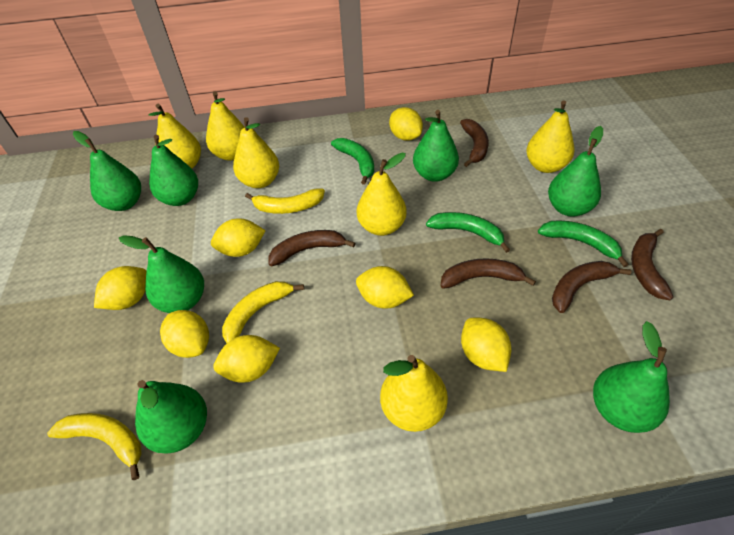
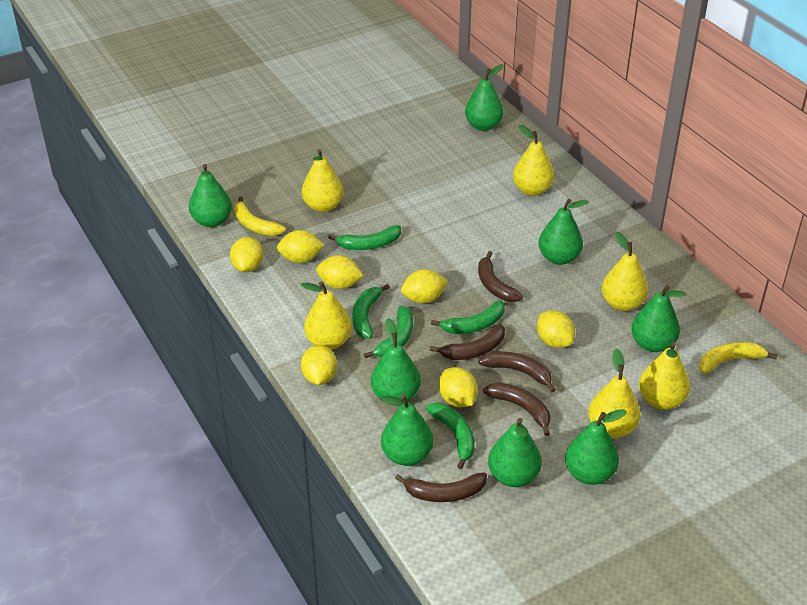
green banana: [331,138,374,185] [426,212,510,253] [538,221,629,267] = 3 -> [328,225,401,250] [352,284,390,339] [364,306,413,358] [426,403,475,469] [431,300,505,334] = 5
green pear: [73,131,141,211] [119,235,204,313] [135,380,207,453] [149,135,198,206] [413,110,459,182] [548,126,603,217] [593,321,670,433] = 7 -> [189,164,232,227] [371,318,421,402] [380,394,433,466] [465,64,503,131] [488,418,542,487] [538,199,589,265] [565,409,627,485] [631,285,686,352] = 8
yellow banana: [47,413,142,480] [222,281,304,343] [245,188,325,214] = 3 -> [234,196,285,236] [699,342,777,374] = 2

